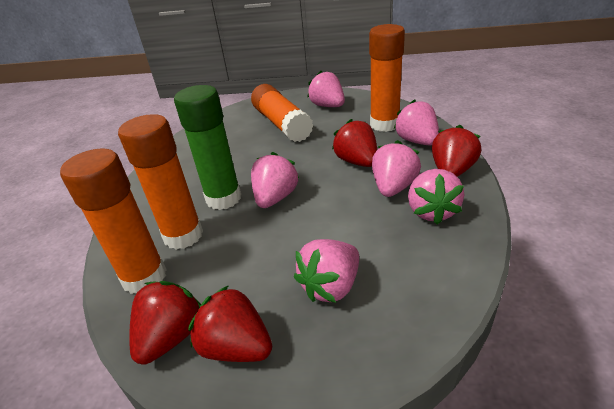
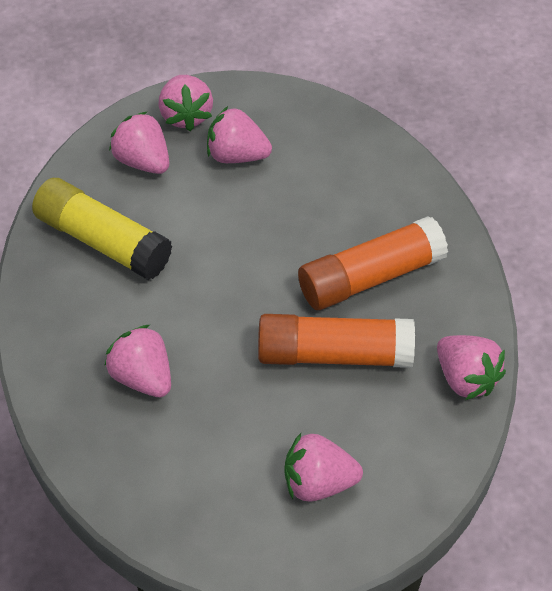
green glue stick: [174,85,241,210] = 1 -> none = 0
orange glue stick: [60,148,167,294] [118,114,203,250] [251,84,314,142] [369,24,405,132] = 4 -> [258,314,415,368] [298,216,448,310] = 2
red strawberry: [129,281,201,365] [189,285,272,362] [332,119,377,167] [432,125,481,177] = 4 -> none = 0
yellow glue stick: none = 0 -> [32,178,172,280] = 1

